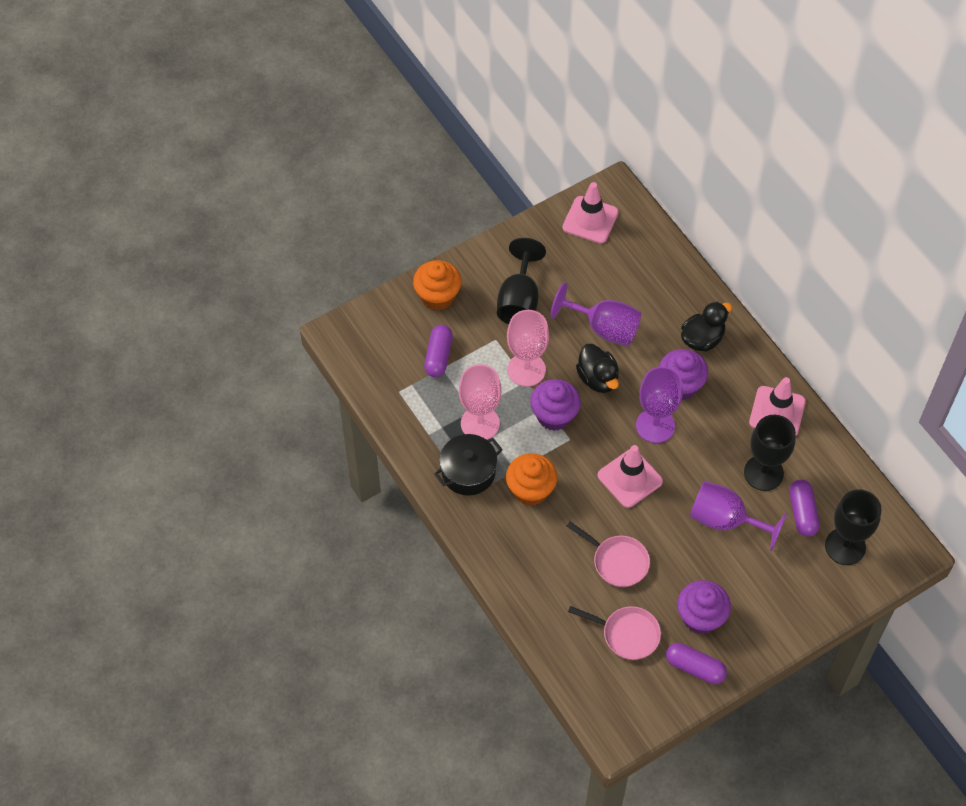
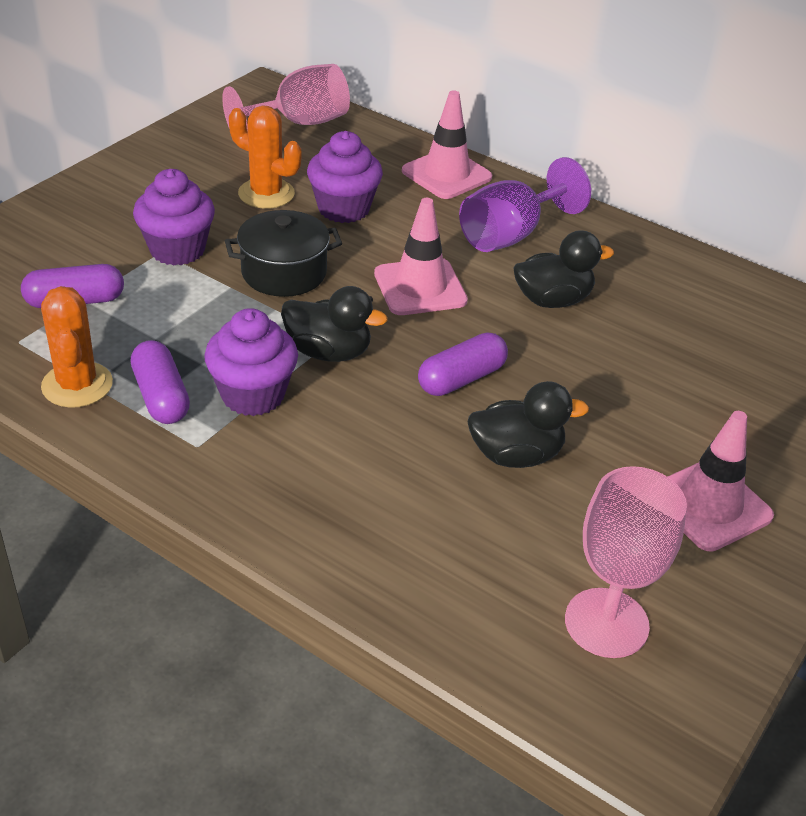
black duck: [576,344,619,393] [681,301,732,352] = 2 -> [281,286,388,362] [468,381,589,468] [513,230,614,308] = 3
black goblet: [497,238,546,324] [744,415,796,491] [825,490,881,565] = 3 -> none = 0
orange cactus: none = 0 -> [41,286,113,408] [229,105,301,209] = 2
orange cupcake: [413,260,462,311] [506,453,557,506] = 2 -> none = 0
pink pan: [567,521,650,587] [568,606,661,660] = 2 -> none = 0
purple goblet: [550,282,641,346] [636,367,683,443] [690,481,787,551] = 3 -> [459,157,591,252] = 1

